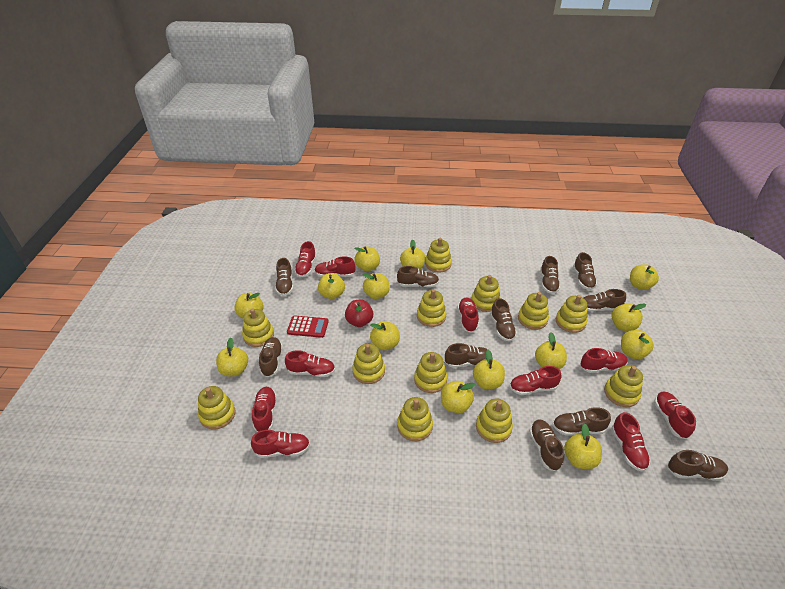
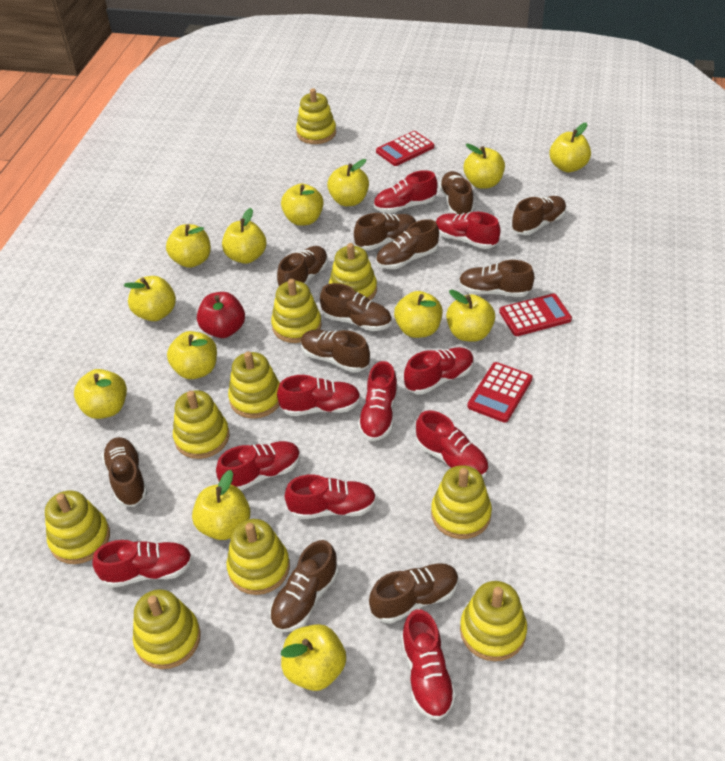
red calculator: [287,315,329,338] = 1 -> [376,131,434,166] [467,362,533,423] [499,294,572,336] = 3
yellow apple: [216,338,248,376] [234,292,264,318] [318,273,345,299] [354,247,380,271] [363,273,390,299] [370,321,400,350] [400,240,426,269] [441,381,475,413] [473,350,505,389] [535,332,567,369] [564,424,602,469] [611,303,646,331] [621,330,654,359] [630,264,659,290] = 14 -> [74,369,127,419] [124,276,176,321] [166,224,211,268] [167,331,217,379] [192,470,250,540] [222,208,266,264] [281,184,324,226] [281,624,346,691] [327,159,369,206] [394,291,443,338] [446,290,495,342] [464,144,505,189] [550,123,591,172] = 13
yellow stacking toy: [198,386,235,430] [242,308,274,347] [352,344,385,384] [397,397,433,441] [414,352,447,393] [417,289,446,327] [425,238,452,273] [471,275,500,312] [476,399,513,443] [518,292,549,330] [556,295,588,333] [604,365,643,407] = 12 -> [45,490,110,564] [133,589,201,669] [173,390,229,459] [227,519,290,595] [228,351,280,419] [271,279,322,343] [296,88,336,144] [329,243,377,300] [431,465,492,539] [460,581,527,661] = 10

